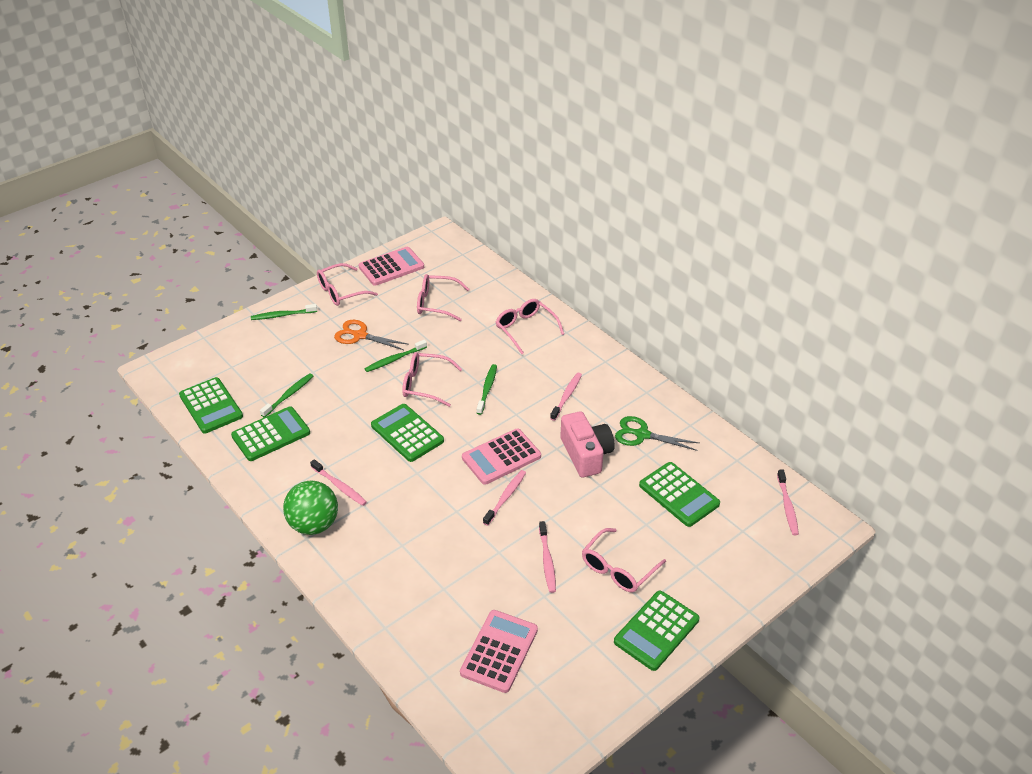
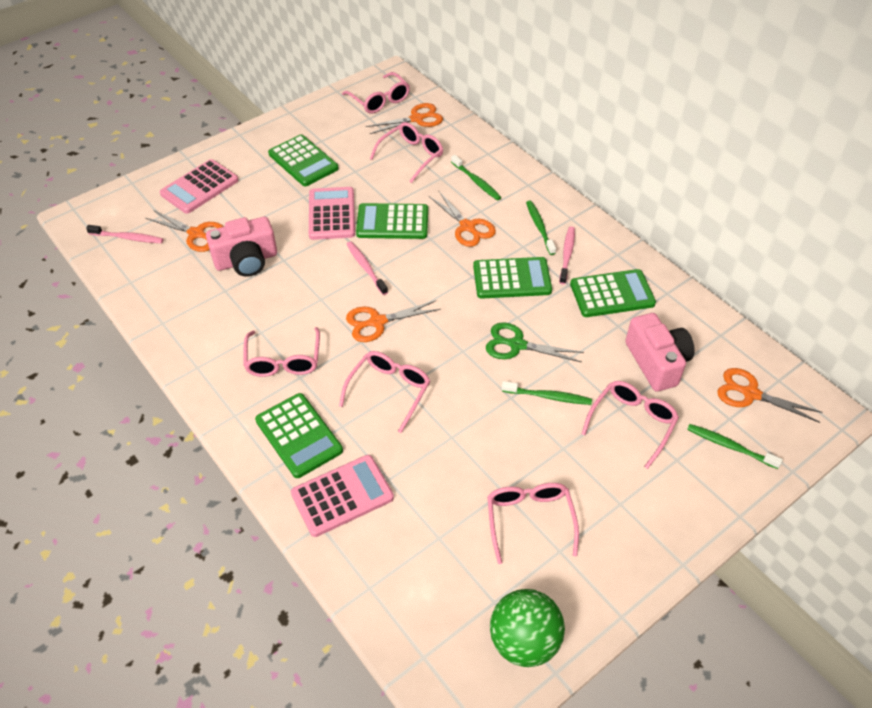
orange scissors: [334,320,409,350] = 1 -> [145,210,224,252] [346,300,441,342] [366,103,443,134] [429,191,496,247] [717,368,823,423] = 5
pink camera: [560,411,615,478] = 1 -> [206,217,277,277] [625,313,695,392] = 2
pink glasses: [317,263,378,306] [402,352,462,407] [417,274,469,321] [496,299,564,354] [582,528,666,592] = 5 -> [243,327,320,377] [339,351,430,433] [342,72,410,113] [370,122,443,183] [487,483,579,564] [582,381,679,469] = 6
pink toothbrush: [310,459,367,506] [483,470,526,526] [539,521,556,593] [550,373,582,421] [777,470,799,535] = 5 -> [86,225,164,243] [347,241,388,295] [559,226,575,284] = 3

